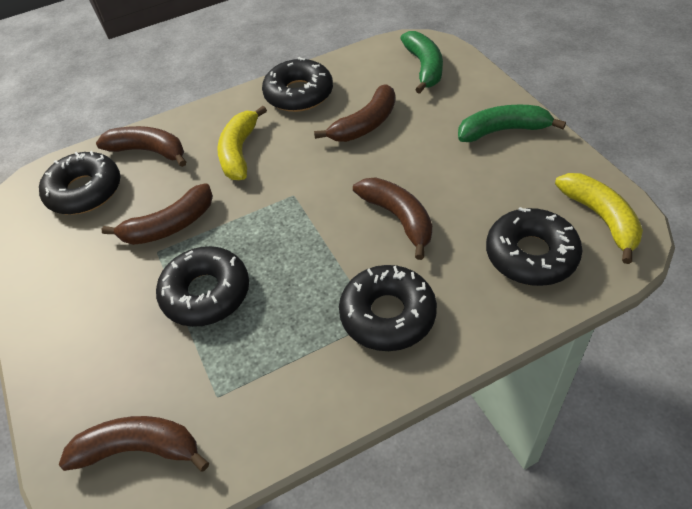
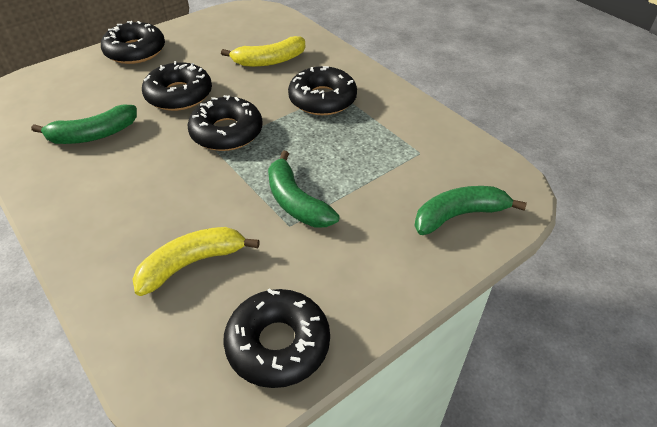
brown banana: [59,416,209,472] [96,126,186,167] [101,183,213,245] [314,84,395,142] [353,177,432,260] = 5 -> none = 0
green banana: [400,31,443,94] [458,105,566,142] = 2 -> [31,105,137,144] [268,150,340,227] [414,186,527,235] = 3

